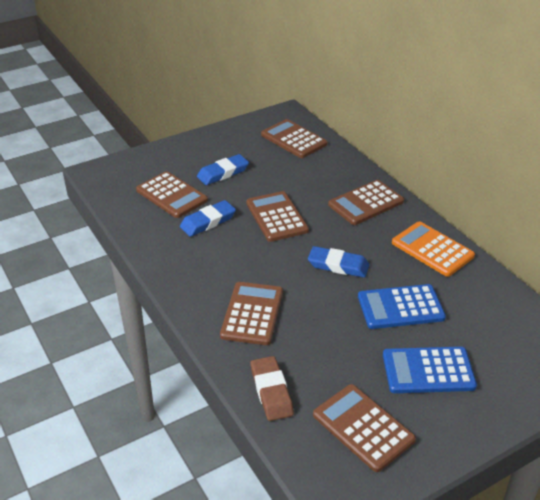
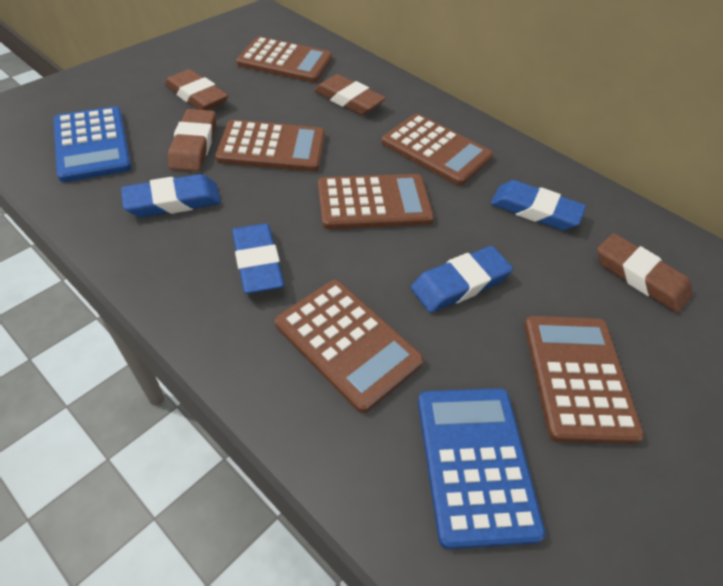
blue eraser: [180,200,236,237] [197,154,249,185] [308,246,369,278] = 3 -> [121,174,221,217] [232,224,284,294] [411,246,513,313] [491,180,586,230] = 4
brown eraser: [251,356,294,421] = 1 -> [165,69,228,110] [168,109,216,171] [314,74,386,115] [597,233,693,313] = 4
orange calculator: [392,221,475,277] = 1 -> none = 0

